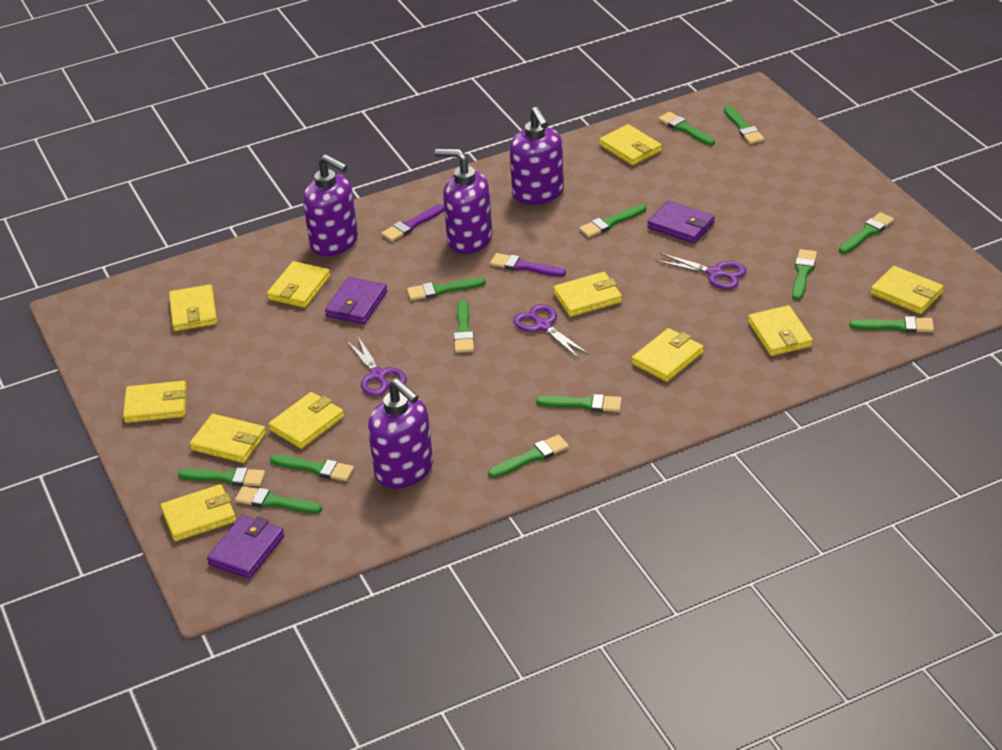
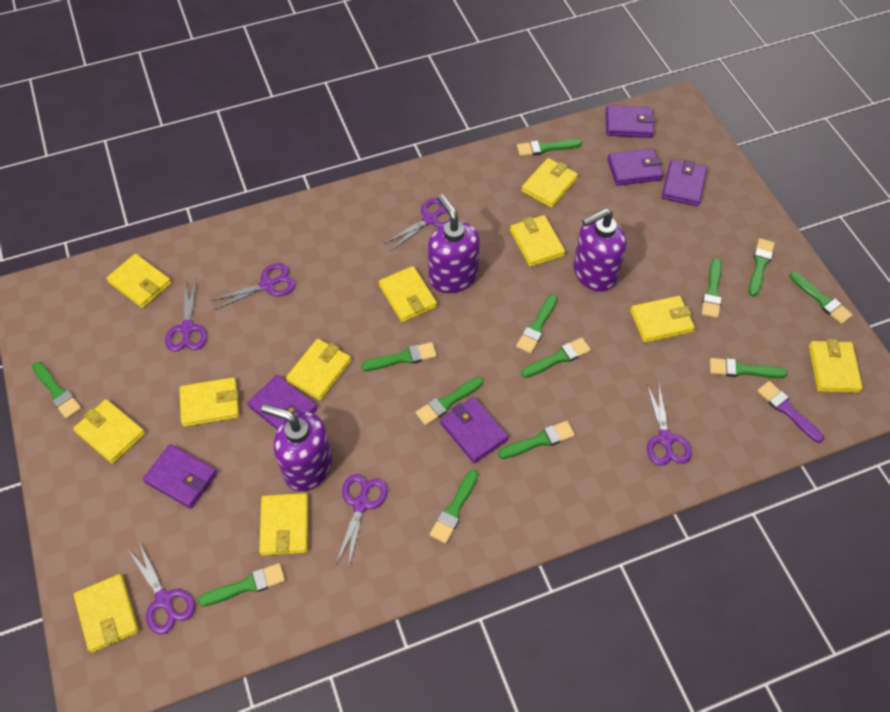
purple brush: [381,204,444,241] [490,253,566,277] = 2 -> [757,381,824,443] = 1
purple scissors: [346,335,407,396] [513,304,589,359] [655,253,747,289] = 3 -> [129,542,195,634] [165,280,207,351] [210,263,296,310] [336,474,388,566] [384,198,450,250] [647,385,692,466] = 6
purple soap dispenser: [303,154,358,256] [368,378,433,489] [435,149,493,254] [510,107,564,205] = 4 -> [261,404,332,491] [428,194,480,293] [573,208,626,292] = 3
purple wallet: [207,515,284,579] [325,277,387,324] [647,201,715,243] = 3 -> [143,444,217,509] [247,375,317,430] [440,397,508,463] [606,105,655,138] [607,149,663,186] [662,159,707,206] = 6

